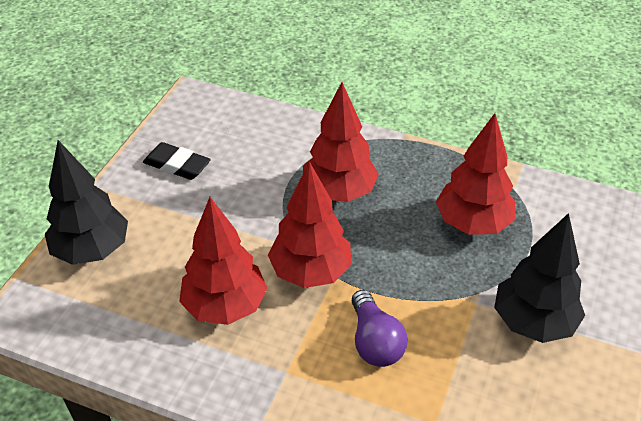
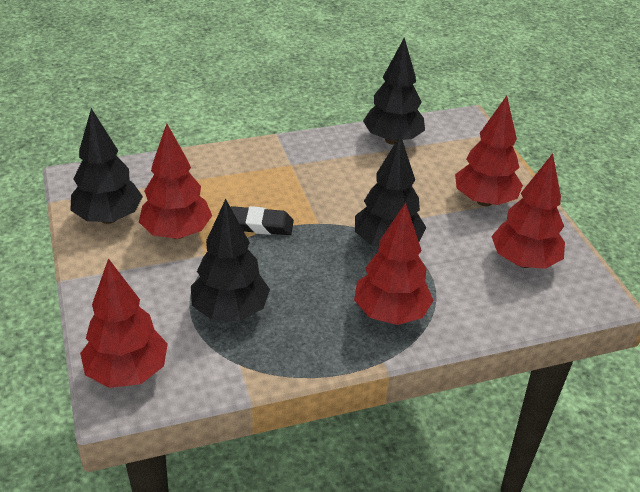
black tree: [45,140,128,265] [494,213,585,343] = 2 -> [70,108,143,224] [191,199,270,321] [355,135,427,247] [363,38,425,145] = 4
purple light bulb: [352,290,408,367] = 1 -> none = 0
red tree: [179,197,267,325] [268,161,352,288] [303,82,379,202] [436,113,515,235] = 4 -> [80,258,168,388] [139,124,212,239] [354,203,434,325] [455,96,523,206] [491,153,565,269] = 5

